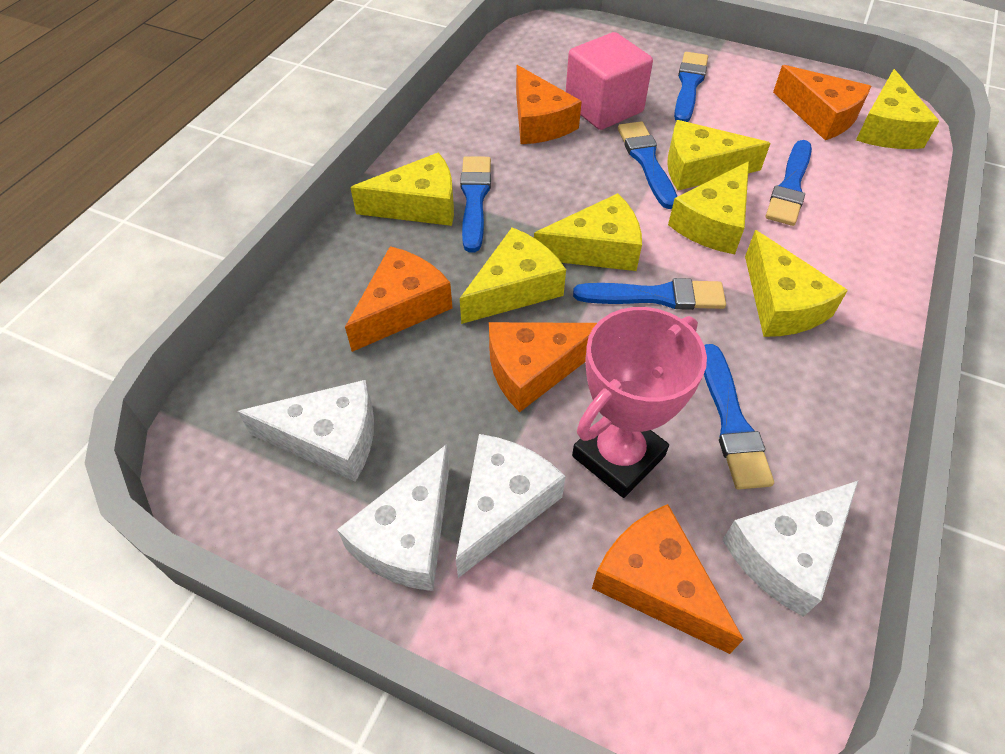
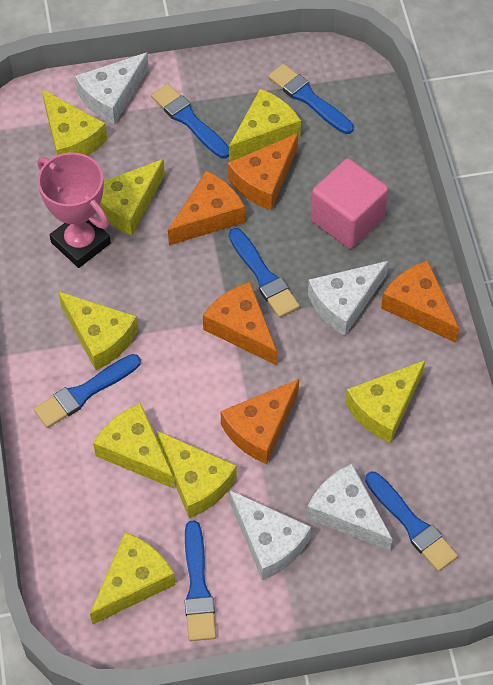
yellow cheese: [350,152,454,226] [460,227,566,324] [534,193,642,271] [667,120,771,190] [668,161,749,254] [745,230,848,337] [856,69,939,149] = 7 -> [42,89,107,156] [58,291,138,370] [90,532,175,625] [93,403,174,489] [99,159,165,236] [157,431,237,518] [229,89,301,162] [345,360,425,443] = 8

